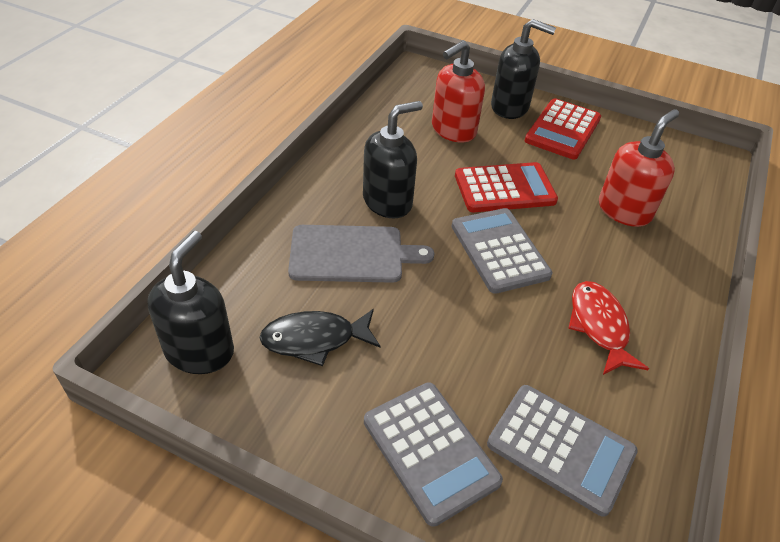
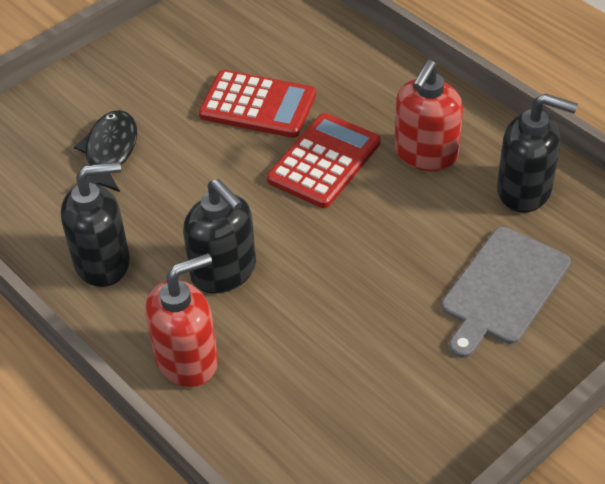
grey calculator: [364,382,503,527] [452,208,552,294] [487,385,638,517] = 3 -> none = 0
red fish: [568,281,649,375] = 1 -> none = 0

